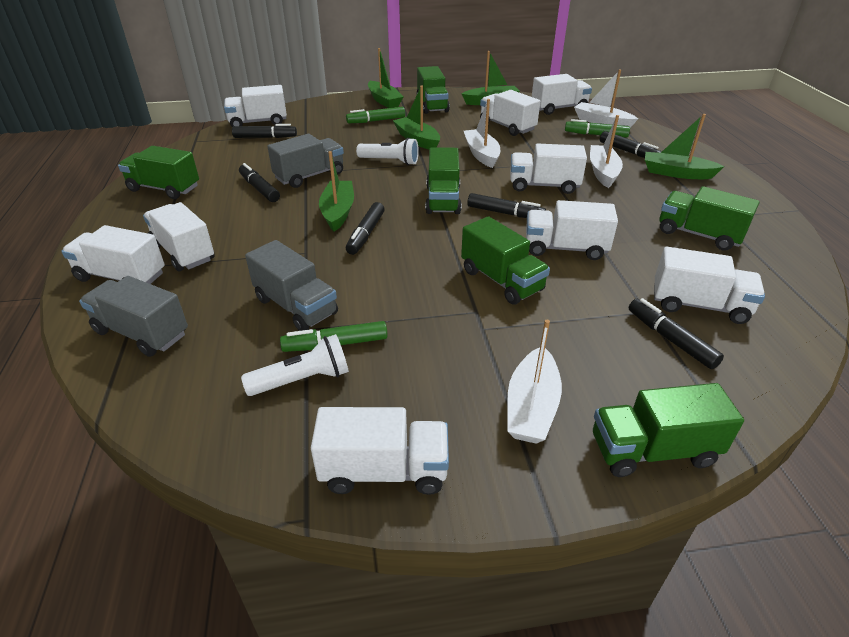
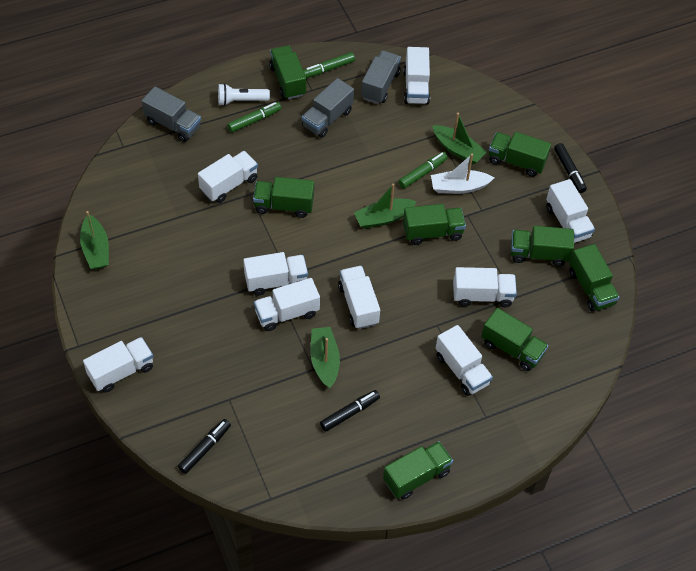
black marker: [232,124,297,138] [239,163,280,202] [346,202,385,255] [467,193,546,218] [600,131,662,158] [628,298,724,369] = 6 -> [178,419,231,474] [320,390,380,432] [554,143,587,193] = 3
green boat: [319,151,354,232] [368,48,403,108] [393,86,440,149] [462,51,520,105] [645,114,725,179] = 5 -> [80,211,109,269] [311,327,340,388] [354,184,417,229] [432,113,487,164] = 4
green truck: [118,146,199,199] [416,66,450,114] [425,147,462,214] [461,216,550,304] [593,383,744,477] [659,186,760,251] = 6 -> [253,177,314,218] [269,45,306,99] [383,441,453,500] [403,204,466,245] [481,308,548,371] [489,132,551,177] [511,226,574,267] [569,244,619,312] = 8
white boat: [464,99,500,168] [507,320,562,444] [574,69,638,128] [590,115,623,188] = 4 -> [431,154,494,194] = 1
white flashlight: [241,334,349,396] [356,138,419,165] = 2 -> [218,83,270,106] = 1

